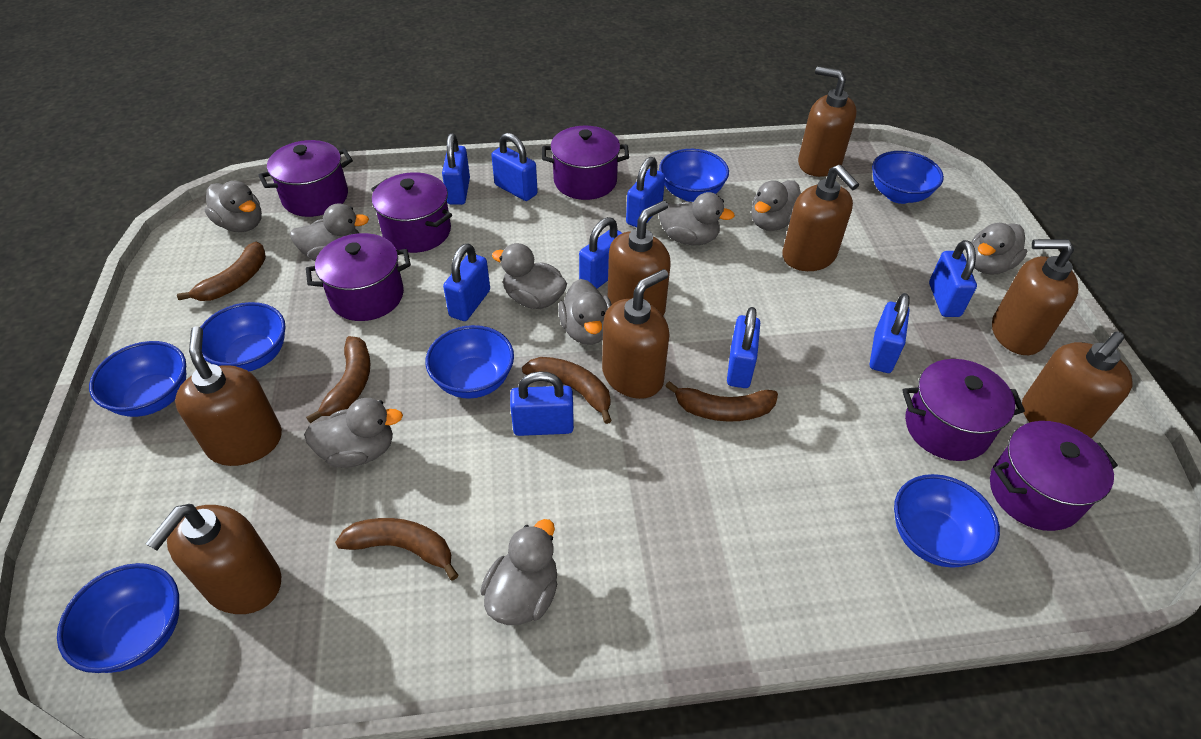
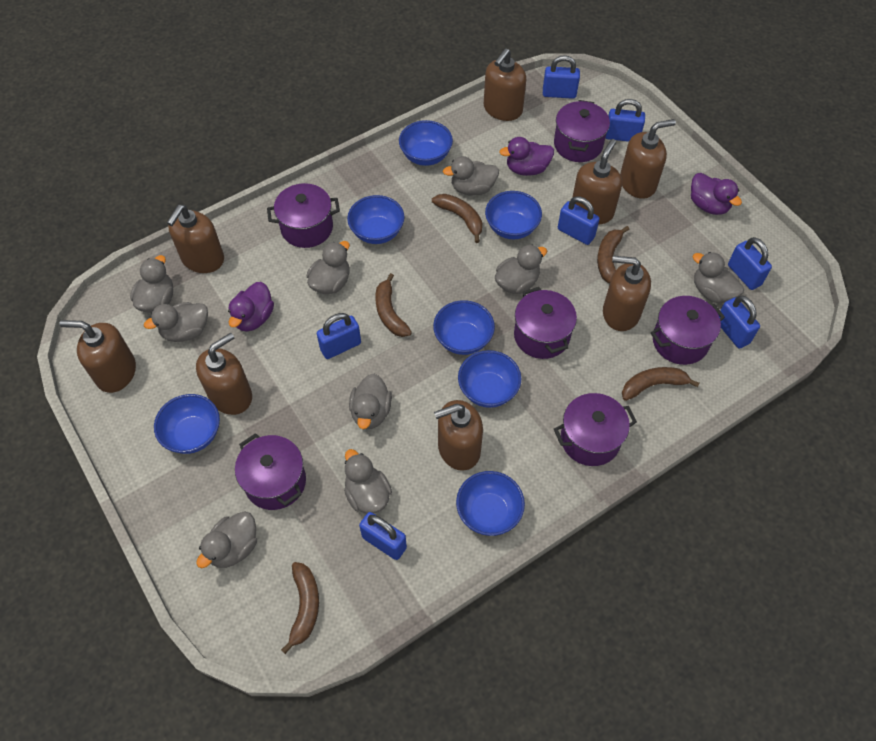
blue padlock: [442,133,470,205] [443,243,490,321] [491,133,538,201] [510,371,574,436] [579,217,622,289] [626,157,665,228] [727,307,760,388] [870,293,910,373] [929,240,977,317] = 9 -> [317,313,361,359] [359,512,407,560] [543,55,580,99] [558,197,600,245] [606,99,645,142] [719,295,760,349] [728,237,772,290] = 7
purple duck: none = 0 -> [228,282,274,332] [499,137,554,176] [691,173,742,215] = 3

